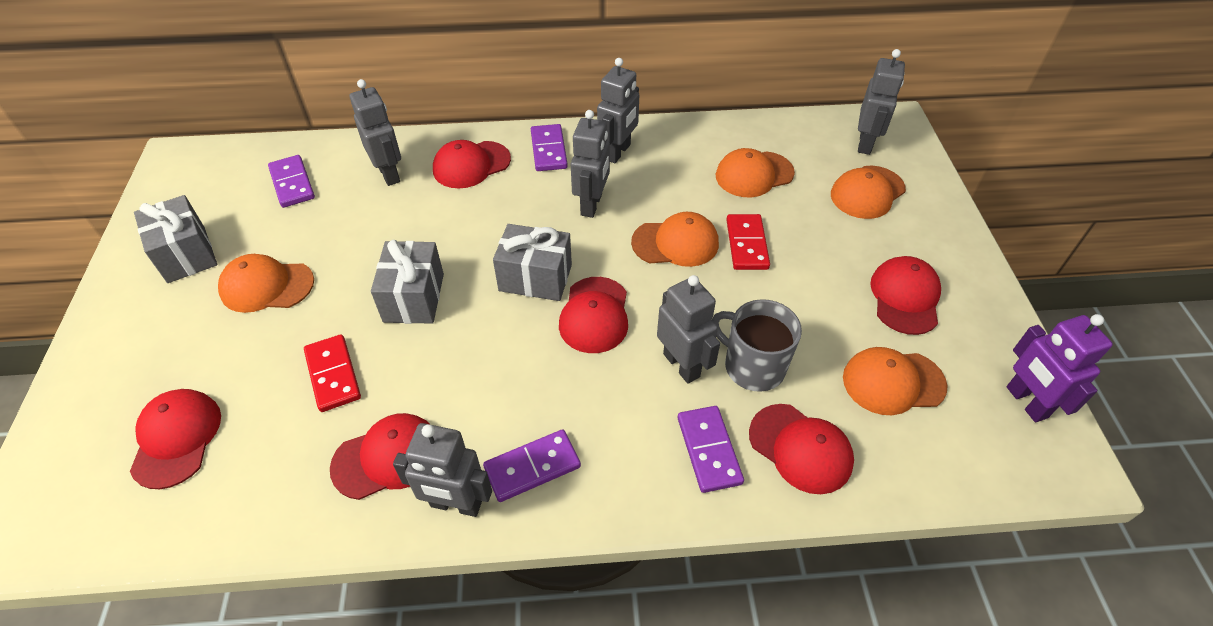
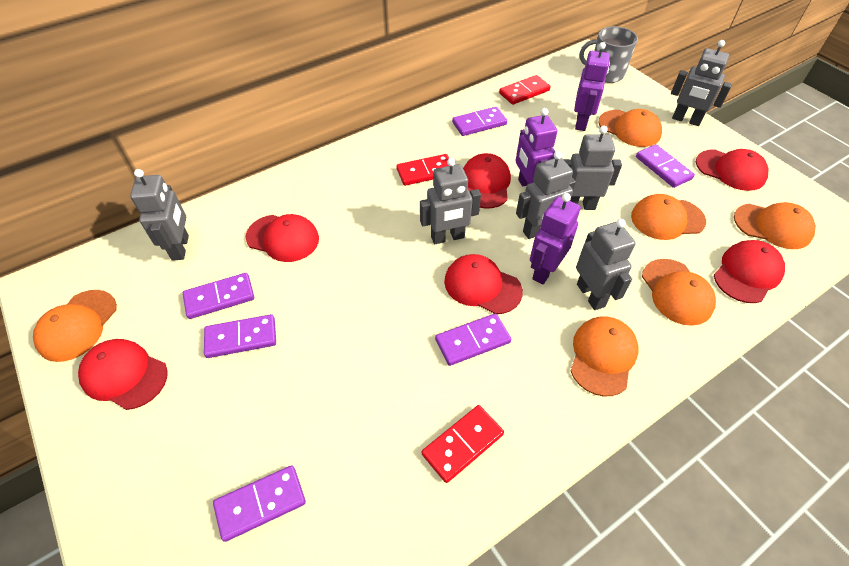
grey gift: [134,195,217,283] [371,240,444,324] [493,224,572,301] = 3 -> none = 0
orange cap: [218,254,314,313] [631,212,719,267] [716,148,795,197] [831,166,906,219] [843,347,948,415] = 5 -> [33,290,117,362] [571,316,639,397] [598,109,662,147] [631,194,706,240] [642,259,716,326] [734,202,816,249] = 6
purple domino: [268,155,315,208] [483,429,581,502] [531,124,568,171] [678,406,744,493] = 4 -> [183,273,254,319] [204,314,276,358] [213,465,306,542] [435,313,511,366] [452,107,507,136] [636,144,695,188] = 6
purple robot: [1007,314,1113,422] = 1 -> [515,108,557,186] [530,193,581,284] [574,42,610,131] = 3
red domino: [304,334,361,412] [726,214,770,270] = 2 -> [396,154,449,186] [422,405,504,483] [499,75,550,105] = 3

